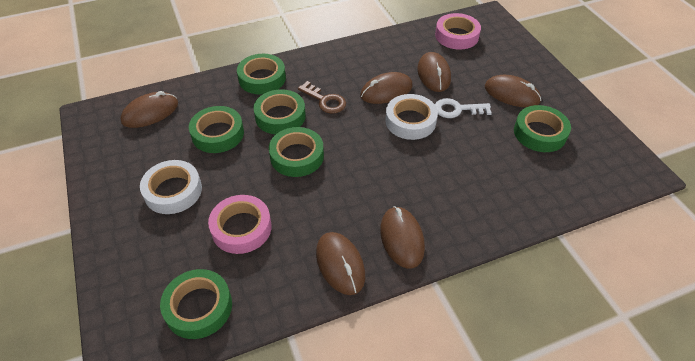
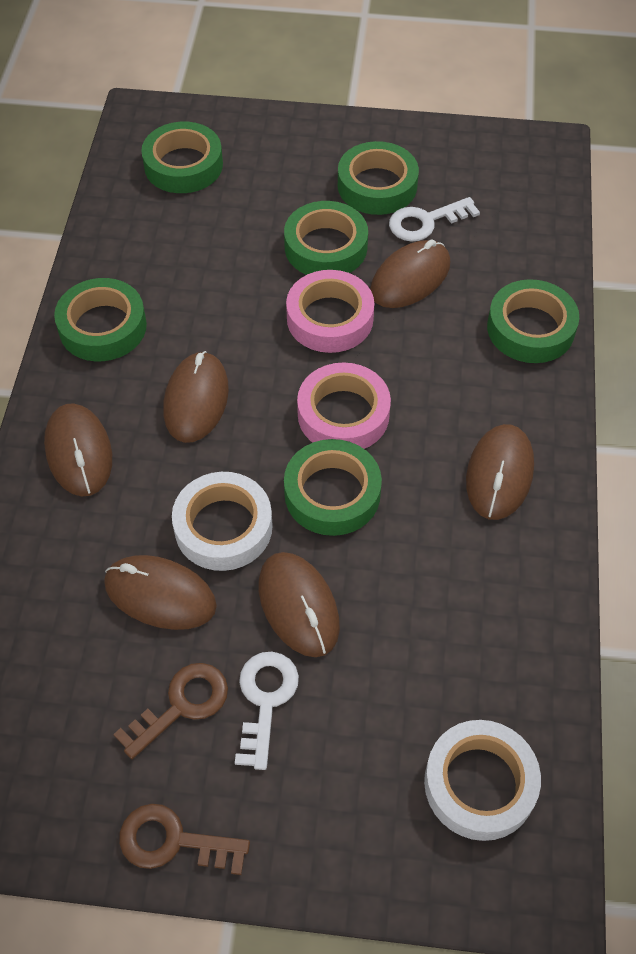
brown key: [298,81,346,114] = 1 -> [113,663,228,759] [119,804,250,875] = 2
white key: [435,98,492,118] = 1 -> [235,652,299,770] [389,197,480,242] = 2

